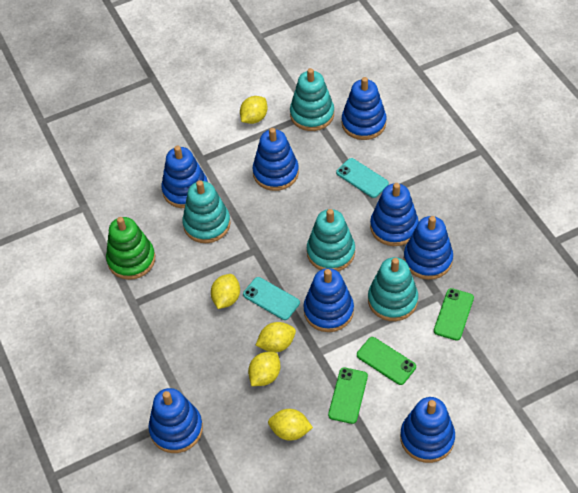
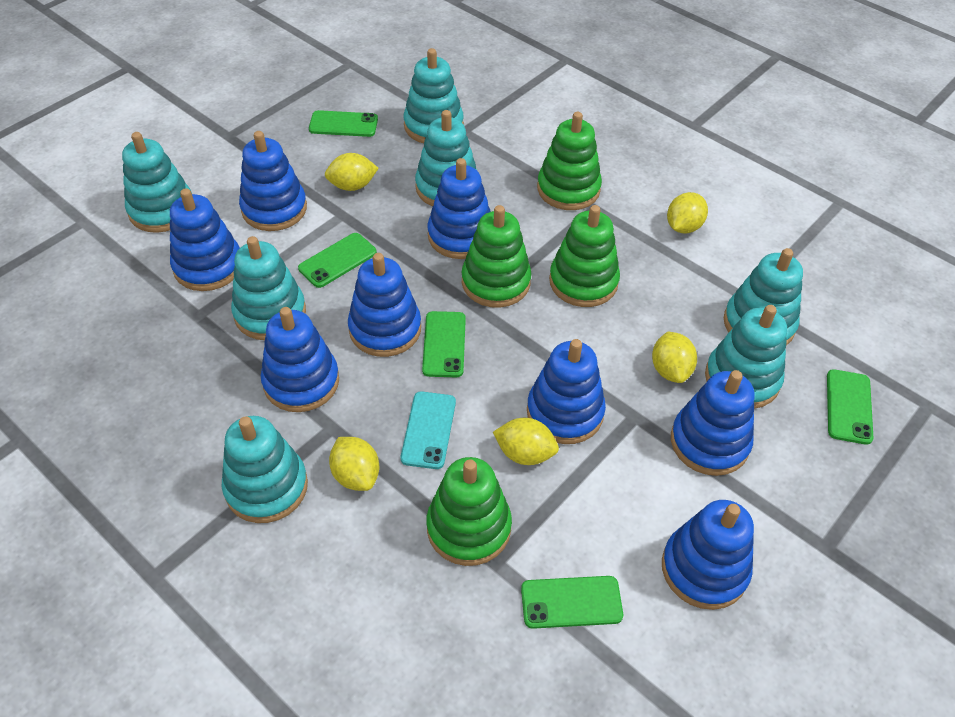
green phone: [328,367,368,424] [357,337,416,385] [434,288,474,341] = 3 -> [298,233,377,288] [309,110,378,137] [422,311,466,377] [521,576,623,629] [827,369,874,445] = 5
green stacking toy: [106,217,155,280] = 1 -> [426,457,512,566] [462,205,531,308] [537,112,602,210] [549,205,620,307] = 4
turquoise phone: [243,277,300,320] [336,158,389,198] = 2 -> [401,391,456,469] = 1
turquoise stacking toy: [182,180,231,243] [290,68,334,131] [307,209,355,271] [368,257,418,321] = 4 -> [122,132,192,233] [222,416,308,523] [231,236,306,340] [404,48,464,143] [415,110,477,206] [705,305,787,409] [724,248,803,346] = 7

